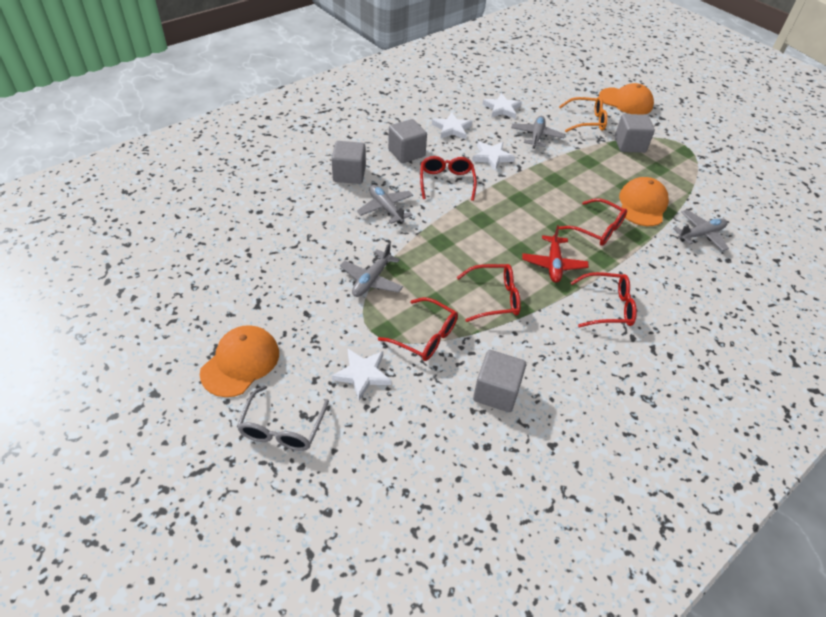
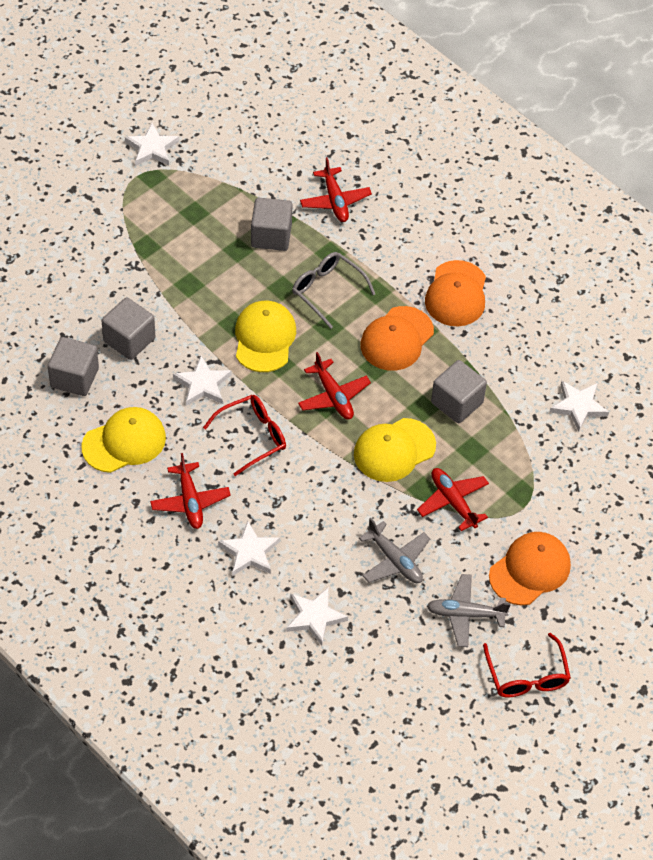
grey plane: [340,242,403,297] [357,185,413,224] [511,116,565,149] [673,210,729,251] = 4 -> [359,518,430,583] [427,574,511,647] = 2
orange glasses: [559,97,608,132] = 1 -> none = 0
red glasses: [378,297,458,361] [420,156,477,201] [457,264,521,322] [559,198,627,246] [570,272,637,327] = 5 -> [203,395,286,476] [483,633,571,698] = 2
red plane: [522,225,589,283] = 1 -> [150,453,231,529] [298,352,371,419] [300,157,372,222] [417,468,489,531] = 4
white star: [332,349,392,400] [432,112,472,139] [472,141,515,171] [482,93,522,119] = 4 -> [125,123,179,166] [173,356,231,406] [218,521,280,576] [286,588,348,646] [549,381,609,431] = 5
yellow cap: none = 0 -> [81,407,166,473] [235,301,296,372] [354,418,436,482] = 3

